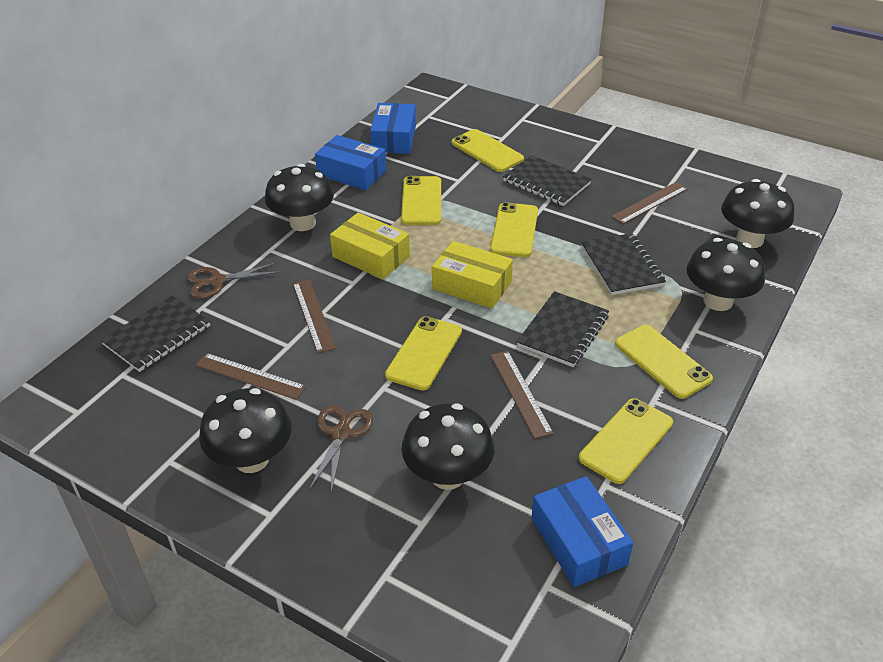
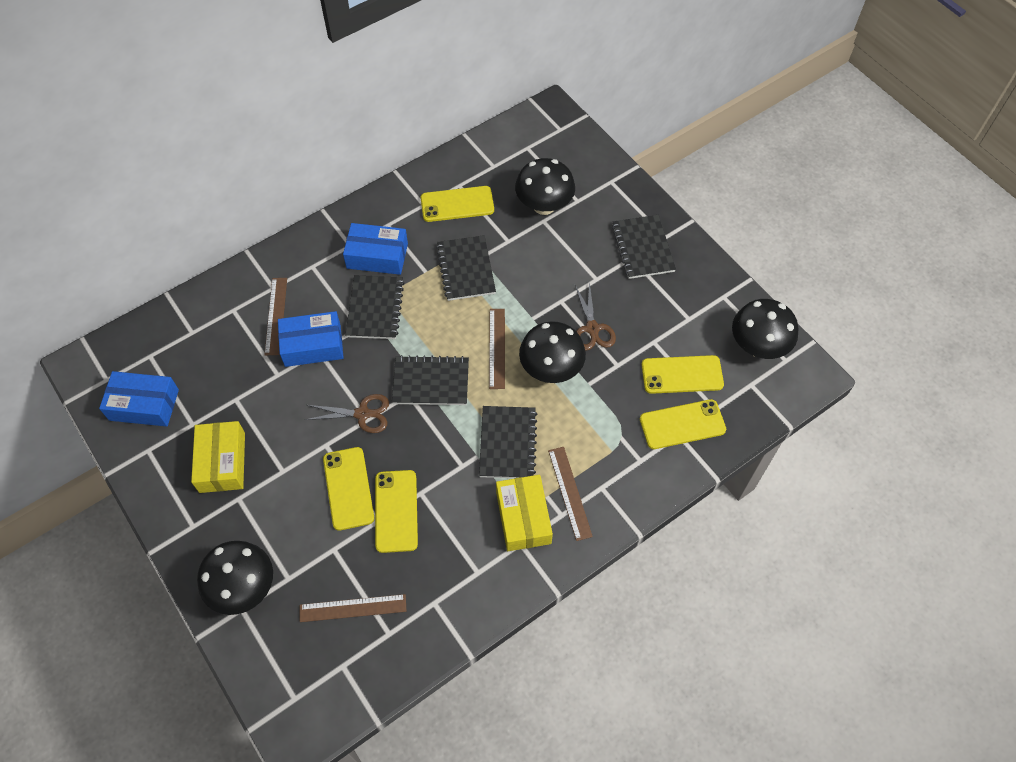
black mushroom: [199,388,292,473] [265,164,334,231] [401,404,494,490] [686,238,765,311] [721,179,794,248] = 5 -> [197,541,273,615] [515,158,575,215] [519,321,586,383] [732,299,799,359] = 4
black notebook: [100,296,210,372] [503,155,592,206] [517,291,609,367] [581,233,666,295] = 4 -> [345,275,404,339] [392,355,469,405] [436,235,496,301] [479,406,537,478] [612,215,676,279] = 5
yellow phone: [385,316,462,391] [401,176,441,225] [452,129,524,172] [490,202,538,257] [579,398,673,484] [615,325,713,399] = 6 -> [323,447,374,531] [375,470,418,553] [420,186,494,222] [640,399,726,449] [641,355,724,394] = 5

